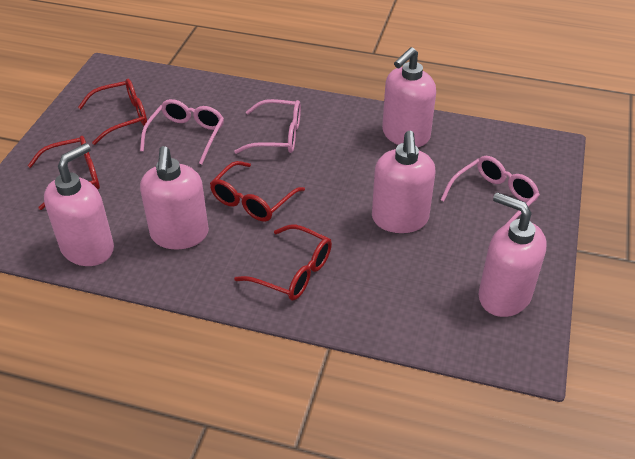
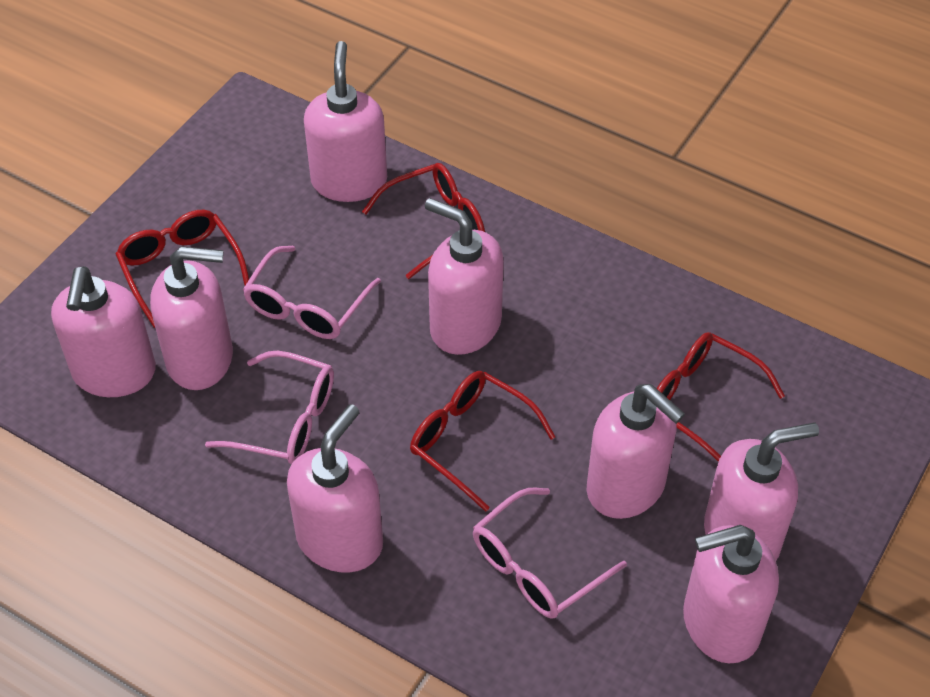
pink soap dispenser: [44,143,114,266] [140,146,209,249] [372,131,436,233] [382,47,436,147] [478,192,547,317] = 5 -> [51,266,156,397] [150,246,233,390] [287,404,383,573] [304,41,387,202] [425,198,504,355] [587,384,685,519] [683,525,779,663] [704,423,819,561] = 8

